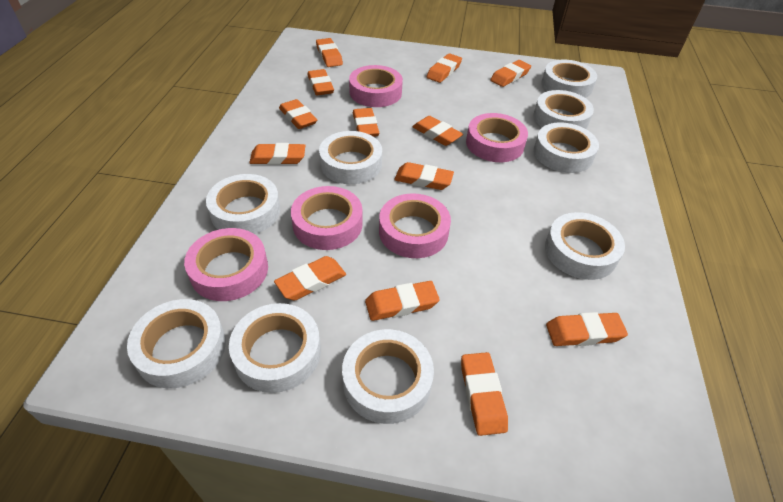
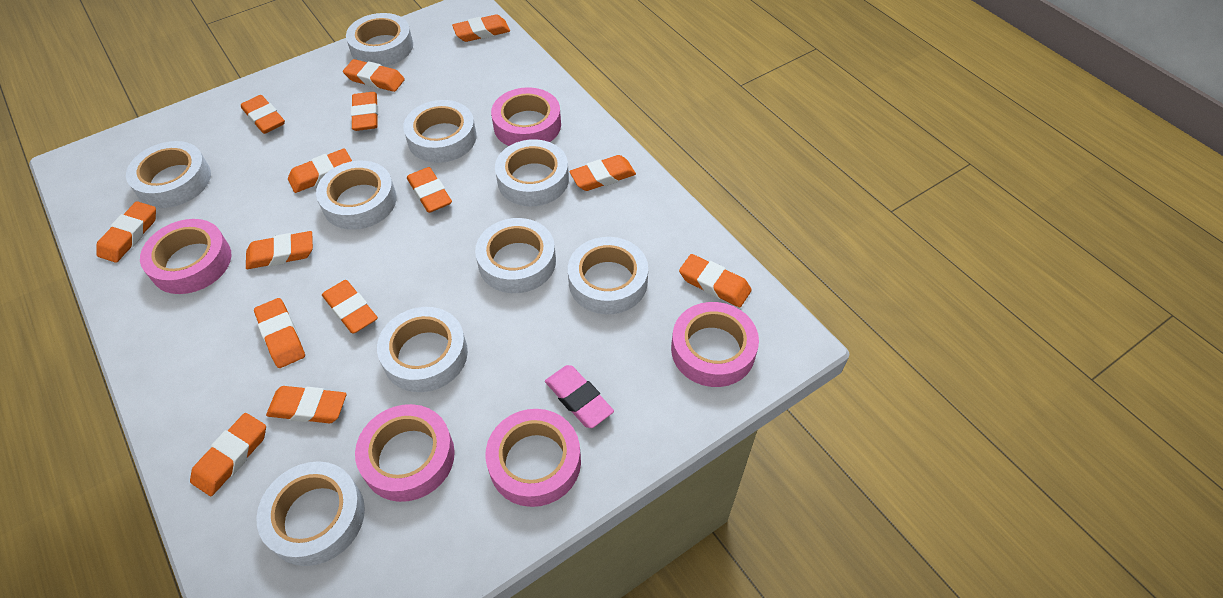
orange eraser: [249,143,305,165] [274,256,346,301] [279,99,317,129] [307,69,334,95] [316,38,343,67] [353,108,379,137] [365,281,440,321] [394,162,454,190] [412,116,463,146] [427,53,462,83] [461,352,508,436] [490,60,531,87] [546,312,628,346] = 13 -> [96,201,156,263] [190,413,266,496] [241,95,285,134] [246,231,313,269] [254,298,305,368] [266,386,346,423] [288,148,352,193] [322,280,378,334] [343,59,405,92] [351,92,378,131] [407,167,452,213] [452,14,510,42] [569,155,636,191] [679,254,752,307] = 14
pink eraser: none = 0 -> [545,365,614,428] = 1

